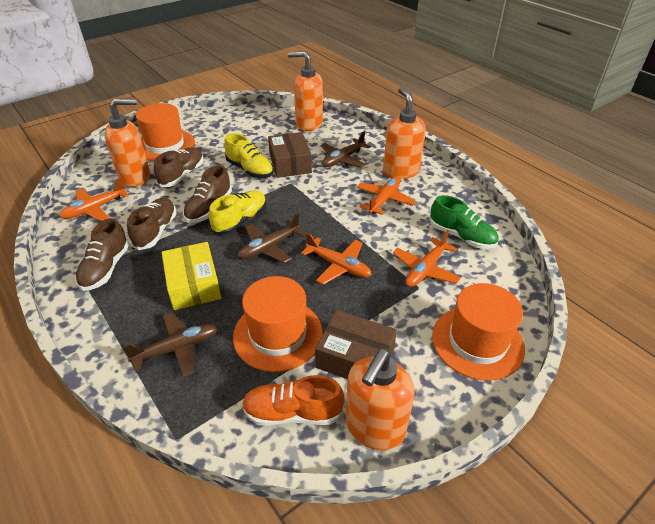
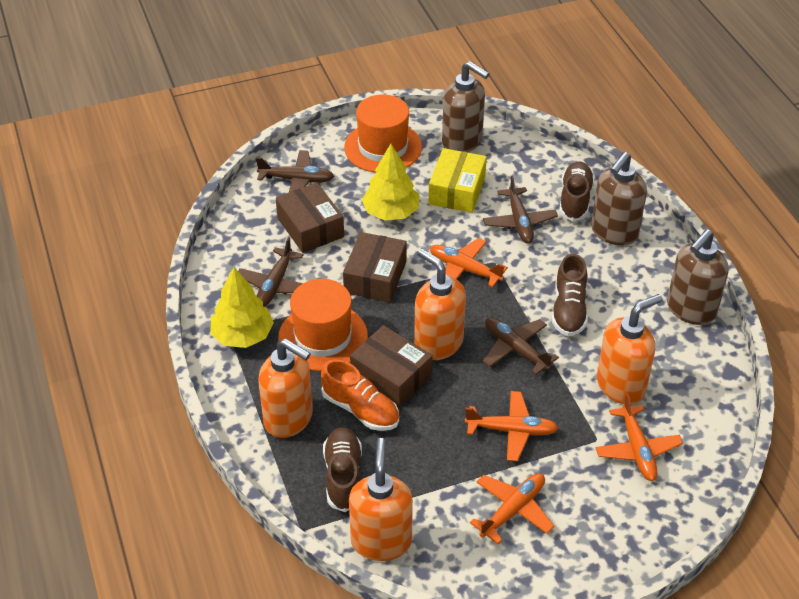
brown box: [268,132,312,178] [315,310,397,379] = 2 -> [276,183,344,253] [343,232,407,302] [350,325,433,407] = 3
brown plane: [123,312,218,377] [238,214,305,263] [321,131,371,168] = 3 -> [238,237,304,307] [256,150,334,193] [483,176,558,243] [483,317,559,375] = 4
brown shoe: [75,218,130,291] [127,198,177,250] [154,147,204,187] [183,165,232,223] = 4 -> [323,427,362,512] [552,254,588,336] [560,162,594,221] = 3
brown soap dispenser: none = 0 -> [442,61,490,152] [591,152,647,246] [667,229,729,325] = 3
green shoe: [430,195,499,249] = 1 -> none = 0
orange hat: [136,103,195,161] [233,276,323,372] [432,283,525,381] = 3 -> [278,279,368,371] [344,94,422,173] = 2
yellow shoe: [209,190,266,235] [224,133,274,178] = 2 -> none = 0
yellow tree: none = 0 -> [210,267,274,348] [362,144,419,221] = 2

